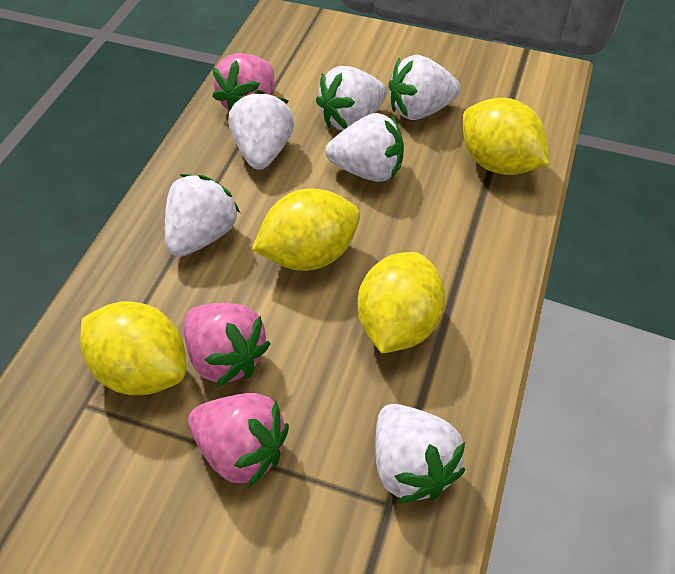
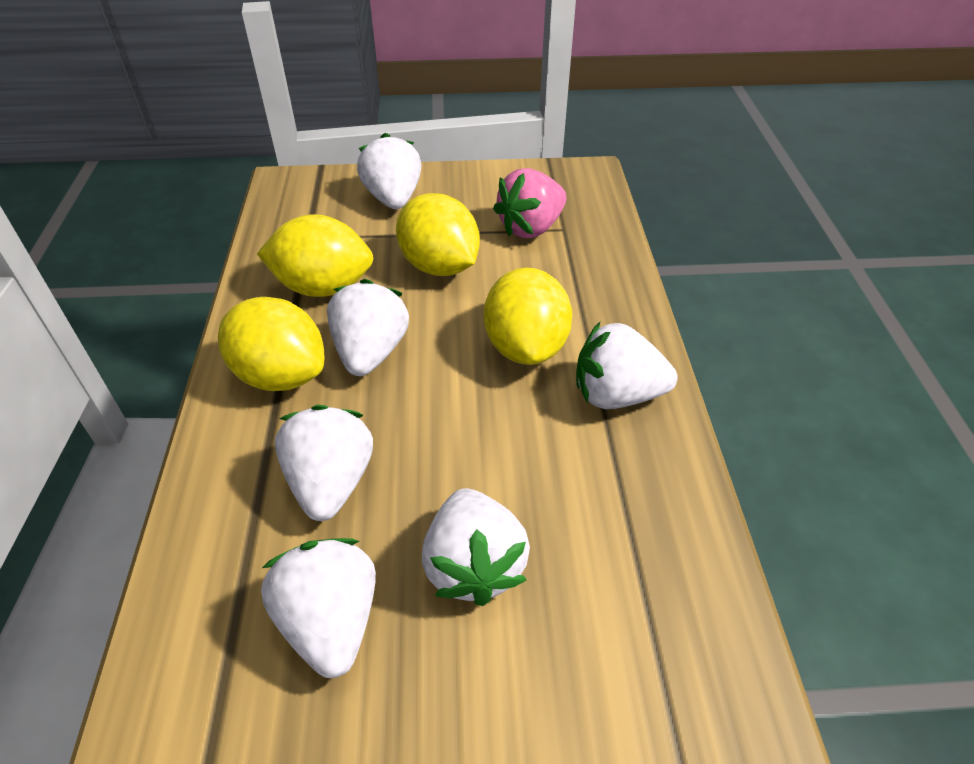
pink strawberry: [184,303,271,387] [188,393,289,487] [212,53,275,111] = 3 -> [493,168,567,238] = 1

